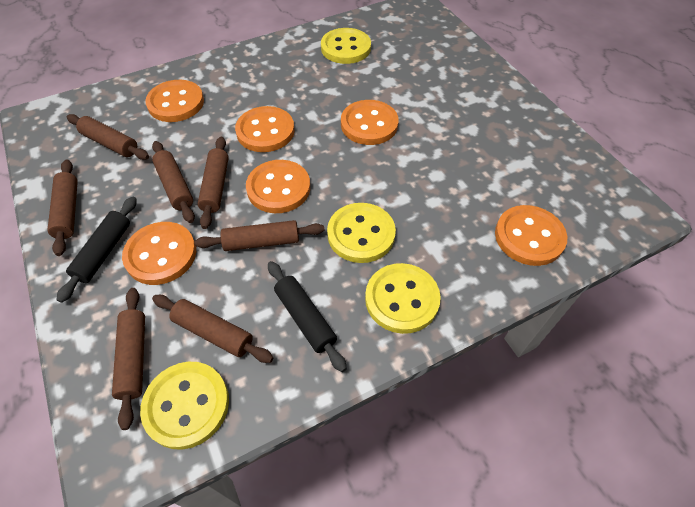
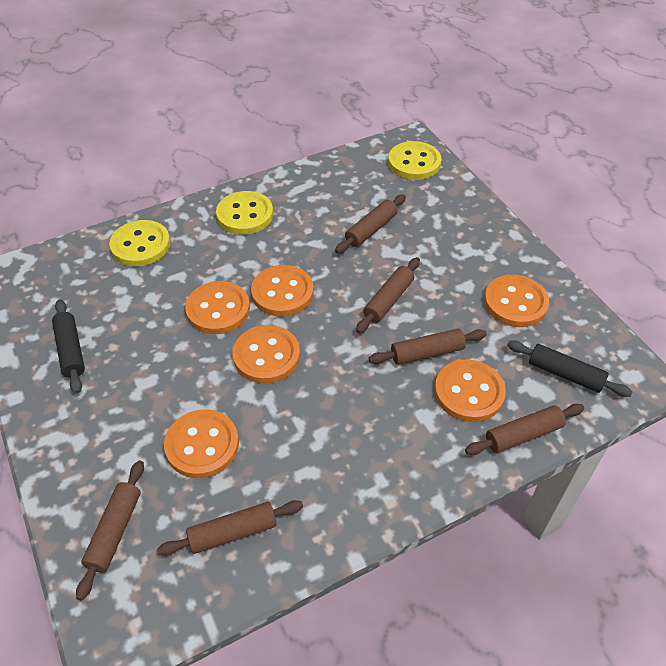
brown rolling pin: [48,160,78,256] [67,114,149,160] [112,288,145,430] [152,141,195,223] [152,295,274,363] [195,220,324,251] [197,137,229,229] = 7 -> [76,460,144,600] [157,500,303,556] [335,194,406,254] [356,257,420,333] [368,329,487,365] [465,404,584,455] = 6
yellow button: [140,362,229,450] [321,28,371,64] [327,203,396,263] [365,263,441,334] = 4 -> [109,220,170,267] [216,191,273,234] [388,141,441,180] = 3

